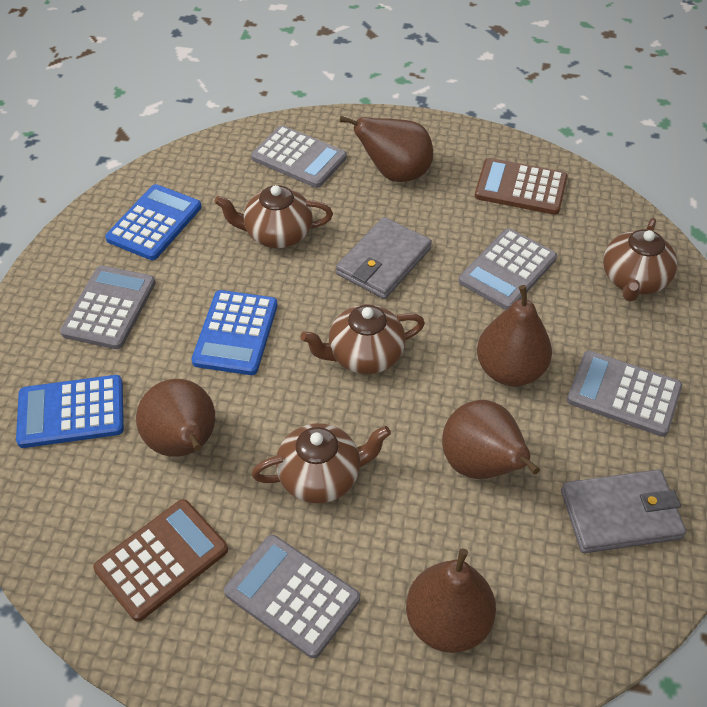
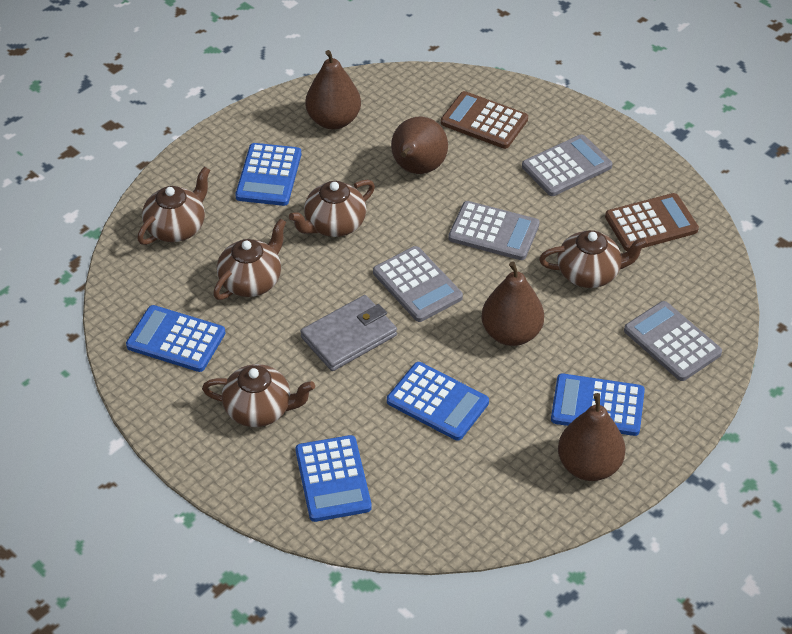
blue calculator: [16,375,124,448] [105,184,201,260] [192,290,277,375] = 3 -> [126,305,225,372] [235,143,301,206] [295,435,372,522] [387,362,489,441] [551,373,645,436] = 5
brown pear: [136,379,215,457] [340,116,433,182] [406,548,496,653] [442,400,540,479] [477,285,552,386] = 5 -> [305,50,361,129] [391,117,448,174] [481,261,544,346] [558,393,626,481] = 4
brown teapot: [214,185,333,248] [251,423,391,504] [300,304,425,374] [603,218,678,302] = 4 -> [137,167,210,245] [202,364,315,427] [213,218,286,300] [289,180,375,237] [539,230,648,288] = 5
grey calculator: [60,265,156,349] [224,535,360,658] [251,125,347,188] [459,228,557,310] [567,351,682,437] = 5 -> [373,246,463,322] [448,201,540,260] [522,134,612,196] [624,301,722,381] = 4
grey wallet: [336,217,432,299] [561,469,686,553] = 2 -> [300,295,397,371] = 1

